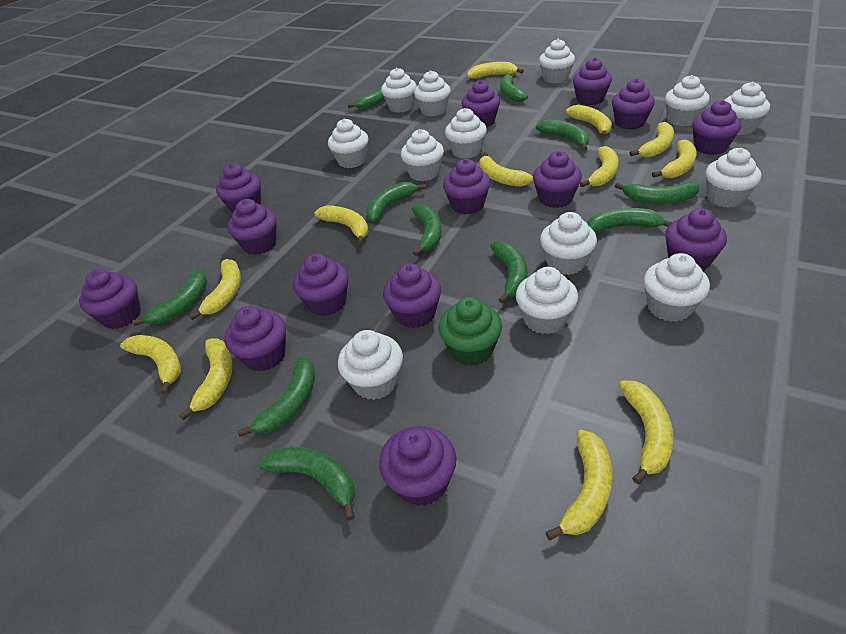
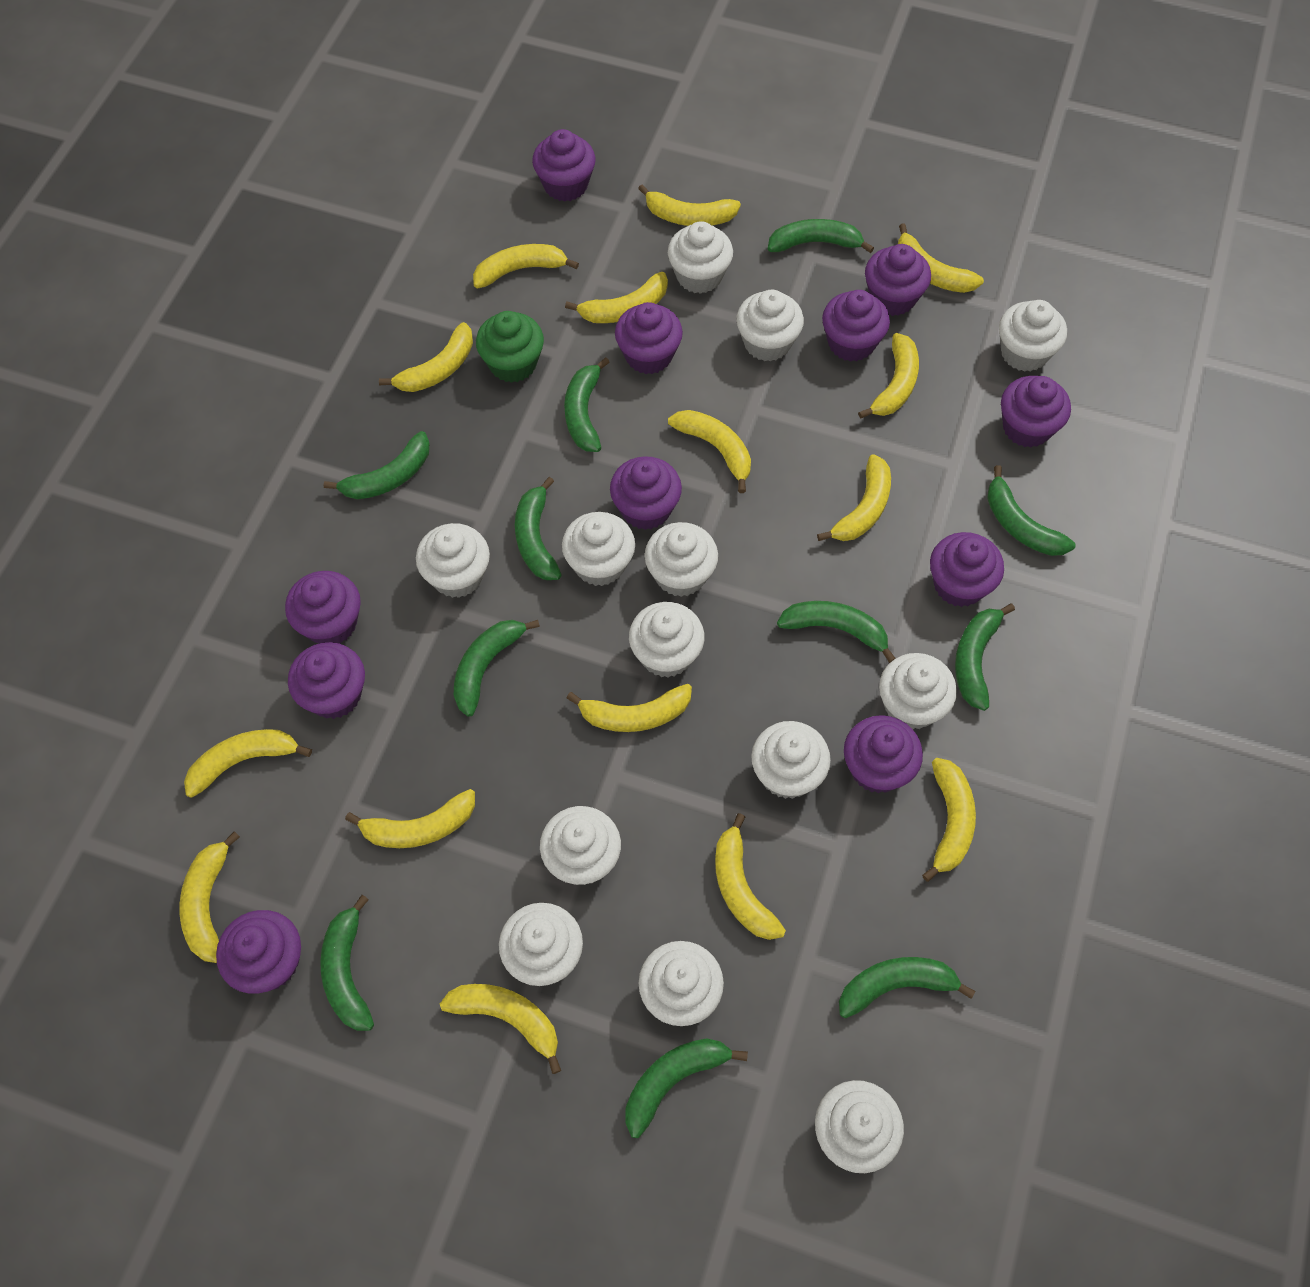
purple cupcake: [79,269,141,329] [216,164,261,213] [225,306,286,372] [227,199,277,255] [293,254,349,316] [379,426,457,506] [383,263,441,328] [443,159,490,215] [461,80,500,127] [533,151,582,208] [573,58,612,105] [612,79,655,130] [665,208,727,271] [692,100,741,155] = 14 -> [216,910,301,994] [285,571,361,644] [288,642,365,719] [532,129,596,201] [610,456,682,530] [615,302,683,374] [822,290,890,362] [844,715,923,793] [865,244,931,316] [930,532,1004,607] [1001,376,1071,448] = 11
yellow banana: [120,335,181,395] [179,338,232,420] [189,259,241,320] [314,205,369,245] [467,62,524,79] [479,152,533,187] [545,430,612,541] [566,105,612,138] [580,146,619,187] [619,381,673,484] [630,122,674,158] [652,139,697,178] = 12 -> [180,831,240,963] [184,729,312,798] [345,789,475,848] [379,322,473,392] [440,984,561,1074] [473,244,579,288] [565,272,668,323] [567,684,692,732] [638,184,741,226] [668,410,751,493] [715,813,786,940] [817,454,891,541] [858,333,919,419] [898,223,984,293] [922,758,976,882] = 15

